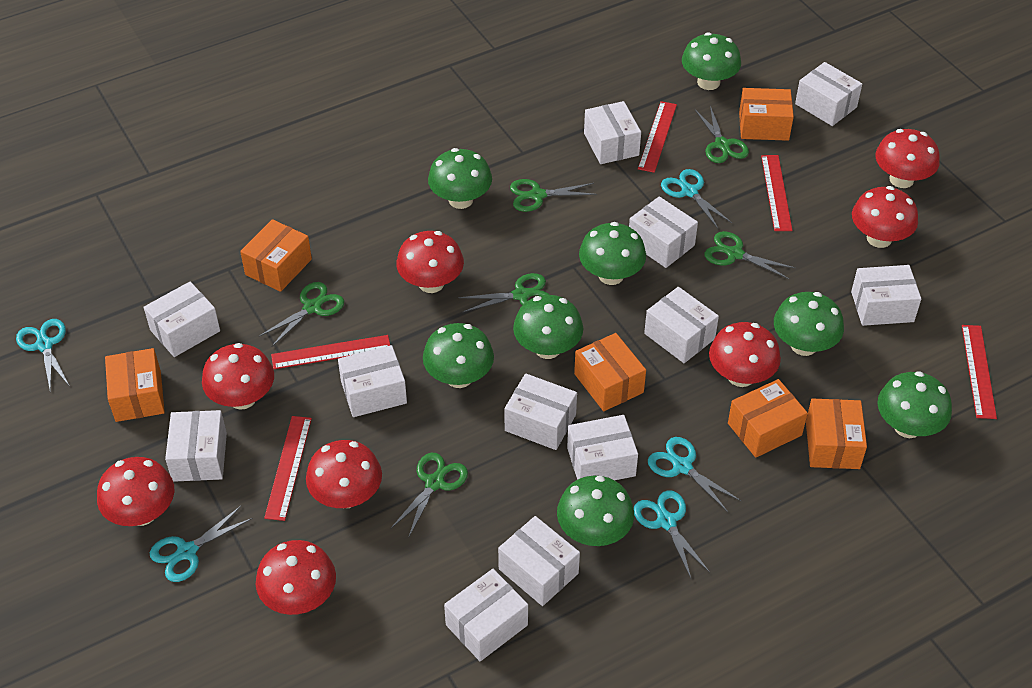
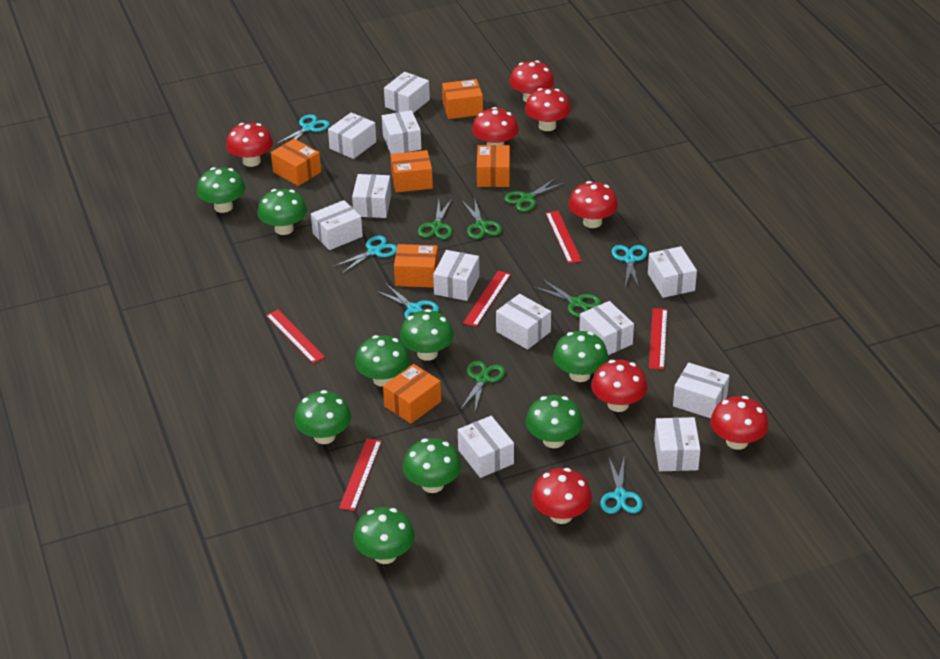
green mushroom: [423,323,494,388] [428,148,492,209] [513,295,583,359] [557,476,634,546] [579,222,646,285] [682,32,741,90] [774,292,844,356] [878,371,952,438] = 8 -> [197,167,245,213] [258,189,307,235] [294,390,351,444] [353,507,415,564] [355,335,410,387] [400,309,454,361] [403,438,461,493] [526,395,583,448] [553,331,608,382] = 9
green scissors: [259,282,344,347] [390,453,468,538] [459,273,549,312] [510,179,597,212] [695,106,749,163] [704,231,795,279] = 6 -> [418,199,453,239] [460,361,505,412] [462,200,502,239] [504,178,564,212] [534,279,601,318] = 5

